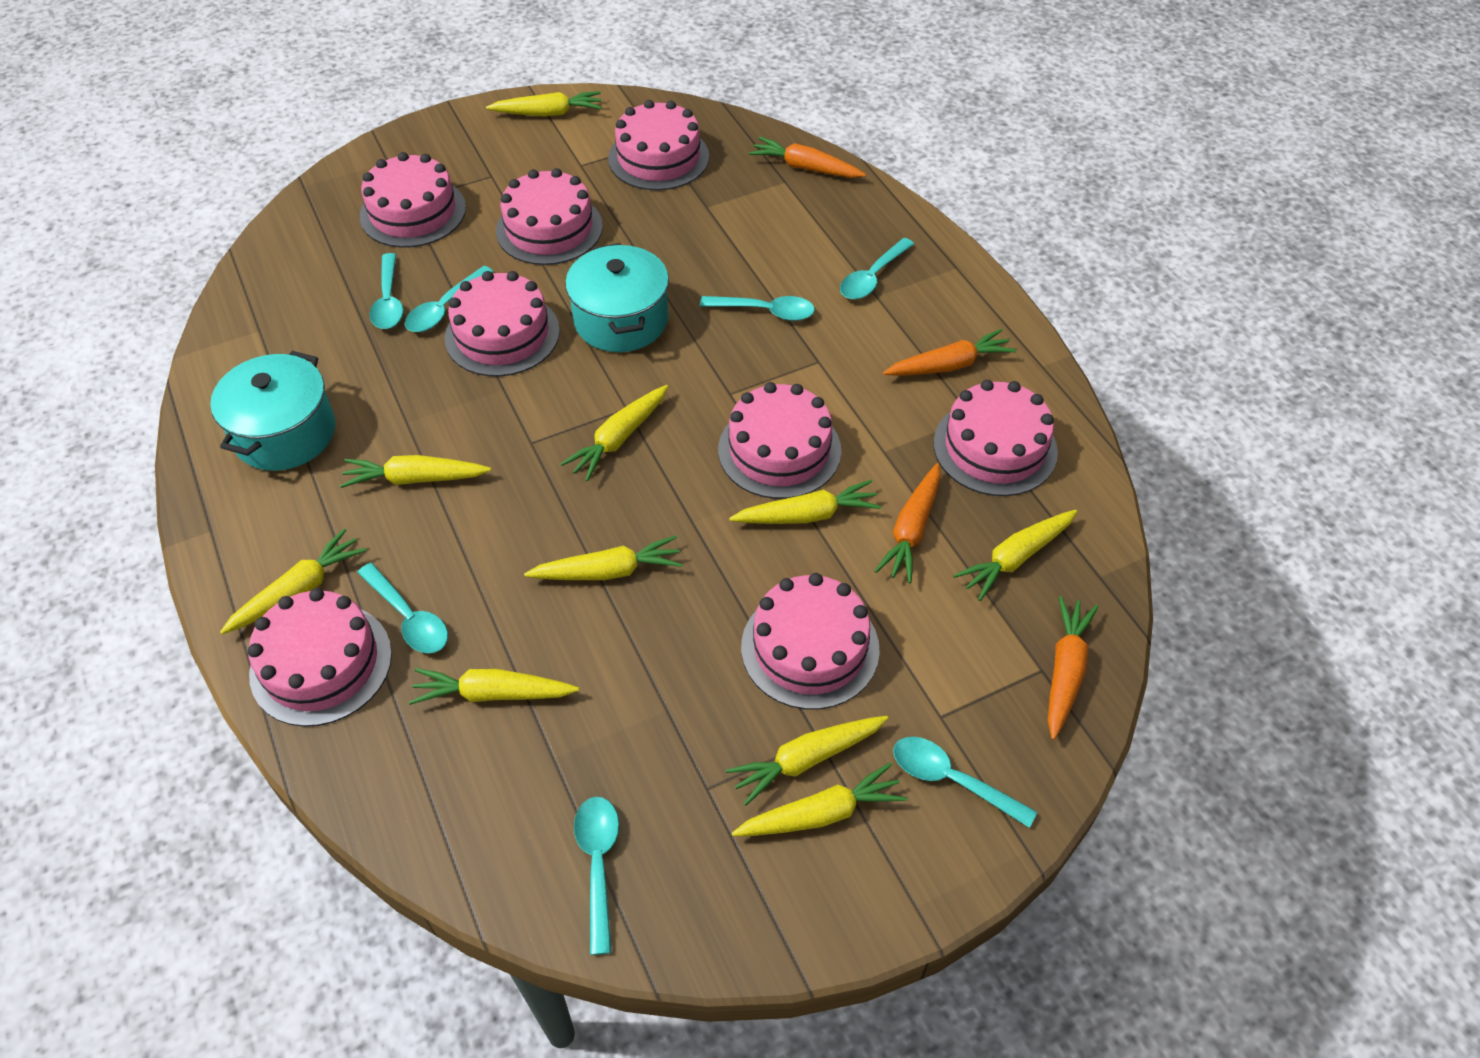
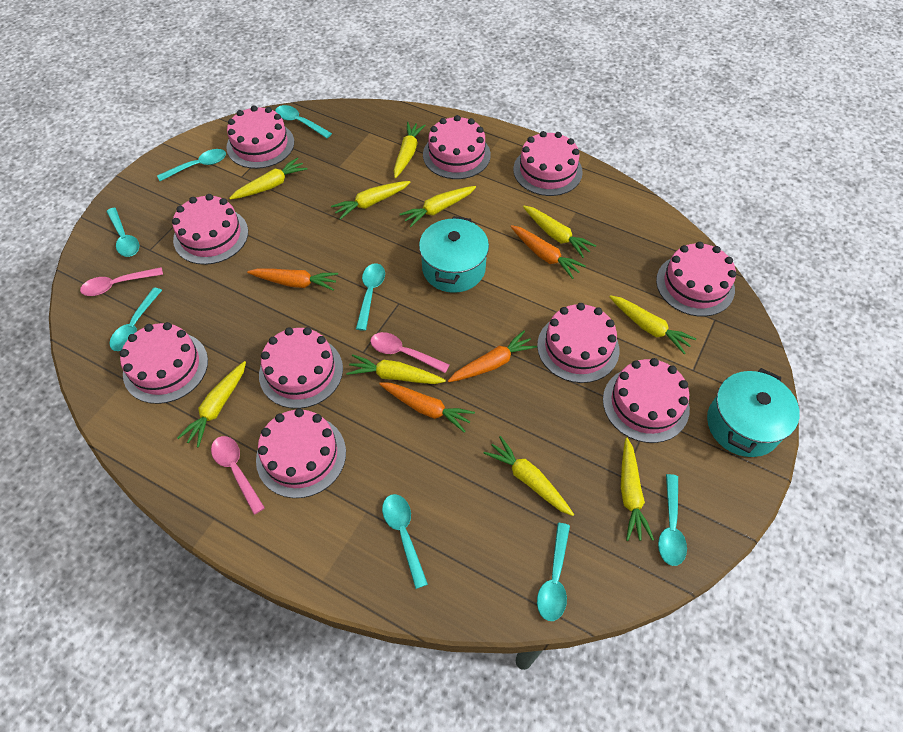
pink cake: [248,588,392,727] [360,152,466,248] [445,271,560,377] [496,168,603,265] [608,100,709,191] [718,382,841,499] [741,573,880,710] [933,380,1058,496] = 8 -> [120,322,208,404] [172,194,248,265] [226,105,294,169] [256,408,346,498] [259,327,343,409] [423,115,491,179] [513,131,583,196] [537,303,619,383] [603,358,690,443] [656,242,736,316] = 10
pink spoon: none = 0 -> [80,267,163,296] [211,436,265,514] [370,332,449,373] = 3
turquoise spoon: [357,563,448,653] [369,253,403,329] [405,266,494,332] [574,797,619,955] [700,296,815,321] [840,238,914,299] [893,737,1037,828] = 7 -> [106,208,139,257] [110,287,162,351] [157,149,226,181] [275,105,332,138] [356,263,385,331] [382,494,428,589] [537,523,570,621] [658,474,687,566] = 8

